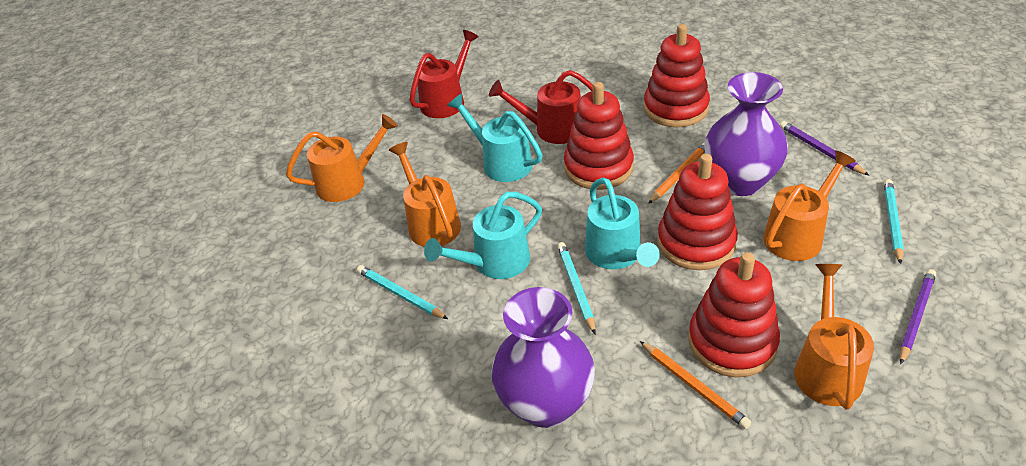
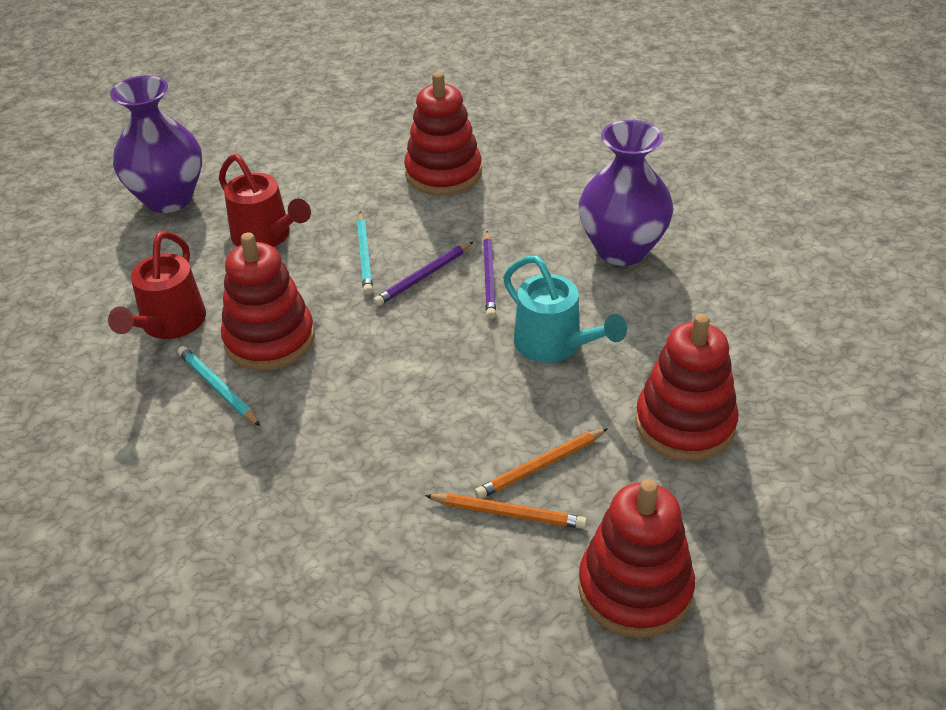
orange watering can: [286,114,398,202] [389,142,461,247] [763,150,856,261] [794,264,874,410] = 4 -> none = 0
turquoise pencil: [357,265,448,319] [557,242,596,334] [884,179,904,264] = 3 -> [178,346,260,426] [357,212,373,295] = 2
turquoise watering can: [424,192,542,279] [447,93,543,182] [585,177,660,269] = 3 -> [503,256,627,363] = 1

